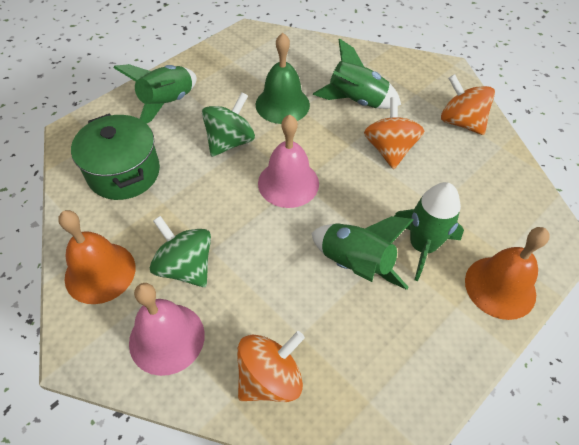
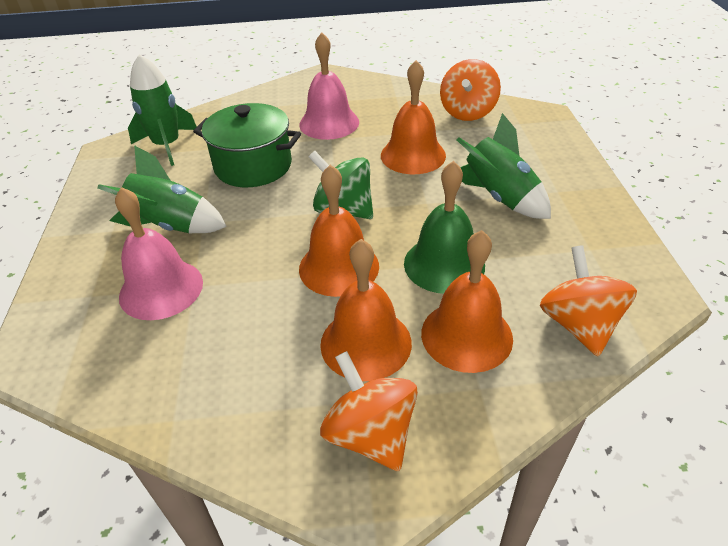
green rocket: [113,64,197,124] [312,216,414,290] [313,38,401,109] [394,182,464,281] = 4 -> [97,145,227,233] [128,54,197,166] [456,113,551,219] = 3
green spinning top: [150,216,211,287] [202,92,255,157] = 2 -> [309,151,373,219] = 1
orange bell: [58,210,136,304] [465,227,549,320] = 2 -> [299,165,379,297] [320,239,412,381] [381,60,446,174] [421,230,513,373] = 4

